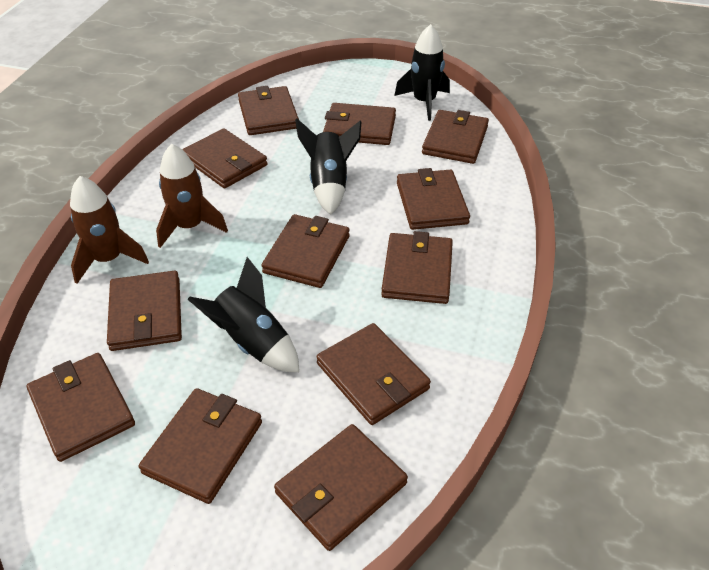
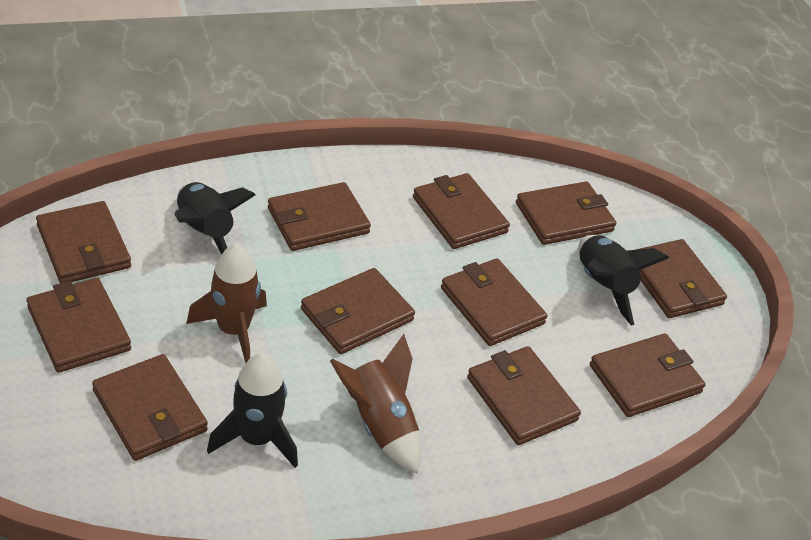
brown wallet: [27,353,135,462] [107,271,182,351] [139,388,262,504] [182,129,268,189] [238,86,299,135] [261,214,350,288] [274,424,408,551] [317,323,431,425] [323,103,396,145] [381,231,453,304] [397,168,470,230] [422,110,489,164] = 12 -> [27,278,131,373] [36,201,131,283] [92,354,208,461] [268,182,371,251] [301,268,415,354] [413,173,510,249] [441,258,547,346] [467,346,581,445] [516,181,616,245] [590,333,705,417] [636,239,727,318] = 11

